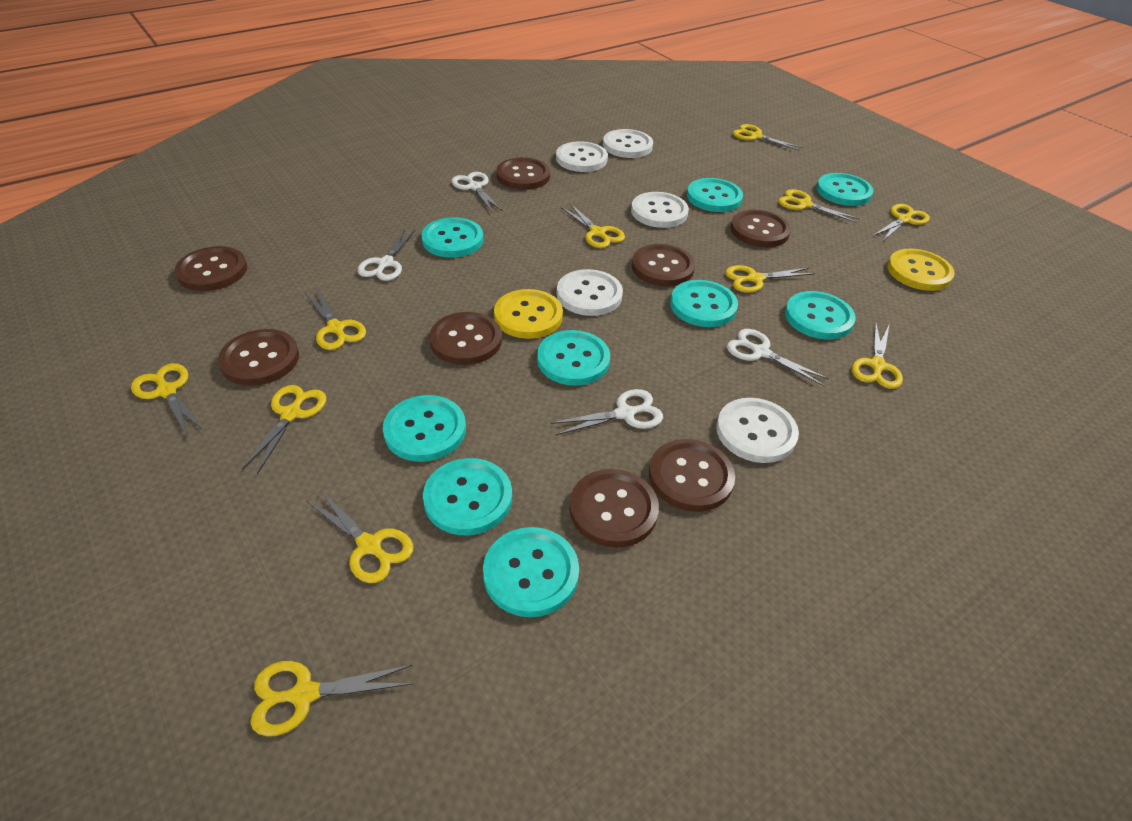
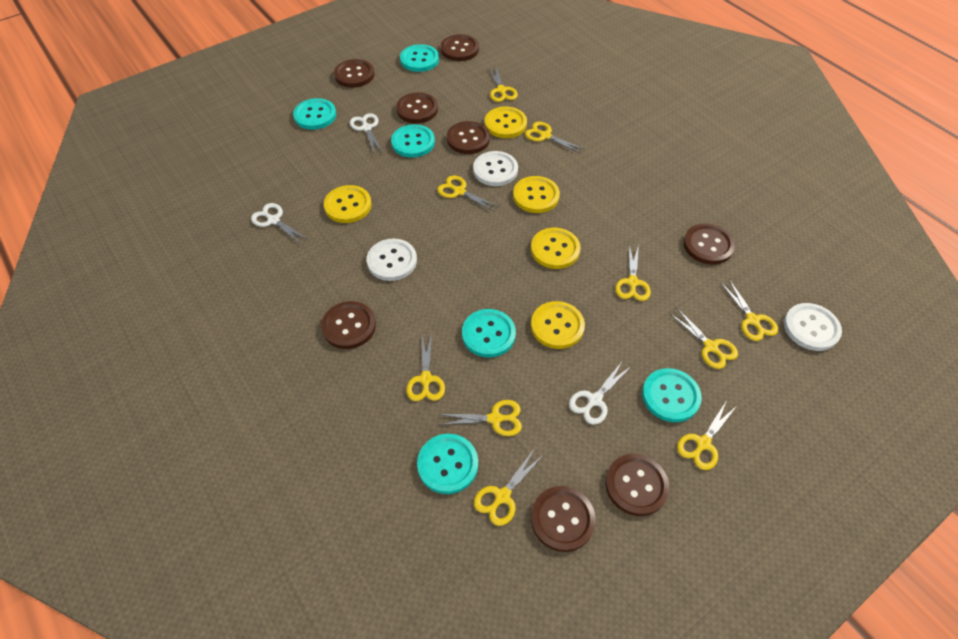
turquoise button: [383,395,466,462] [421,217,483,258] [423,458,512,535] [483,527,579,617] [537,330,610,386] [670,280,738,327] [687,178,743,212] [785,291,856,340] [817,173,873,206] = 9 -> [293,98,336,130] [391,124,435,158] [400,44,439,72] [417,434,478,494] [462,309,516,357] [642,368,702,422] = 6
white button: [556,141,608,172] [557,269,623,316] [603,129,653,158] [631,192,689,228] [716,398,799,463] = 5 -> [367,238,417,281] [473,151,518,186] [784,303,842,351] = 3
white scissors: [357,229,415,281] [451,172,503,213] [550,389,663,436] [727,329,829,386] = 4 -> [251,203,309,245] [350,113,383,154] [569,362,630,425] = 3
yellow button: [494,289,563,339] [887,248,955,291] = 2 -> [324,185,372,223] [485,106,527,138] [513,176,560,213] [531,228,581,269] [531,301,585,349] = 5
yellow scissors: [131,363,205,436] [242,385,326,474] [250,661,413,736] [305,288,366,350] [306,490,413,583] [561,204,625,248] [725,265,815,293] [733,124,803,151] [778,189,860,223] [852,322,903,389] [873,204,930,242] = 11 -> [406,333,445,401] [437,175,499,212] [438,400,522,436] [474,448,542,526] [488,67,518,102] [525,122,583,153] [615,245,651,301] [669,308,738,369] [677,400,736,470] [721,279,778,341] = 10

